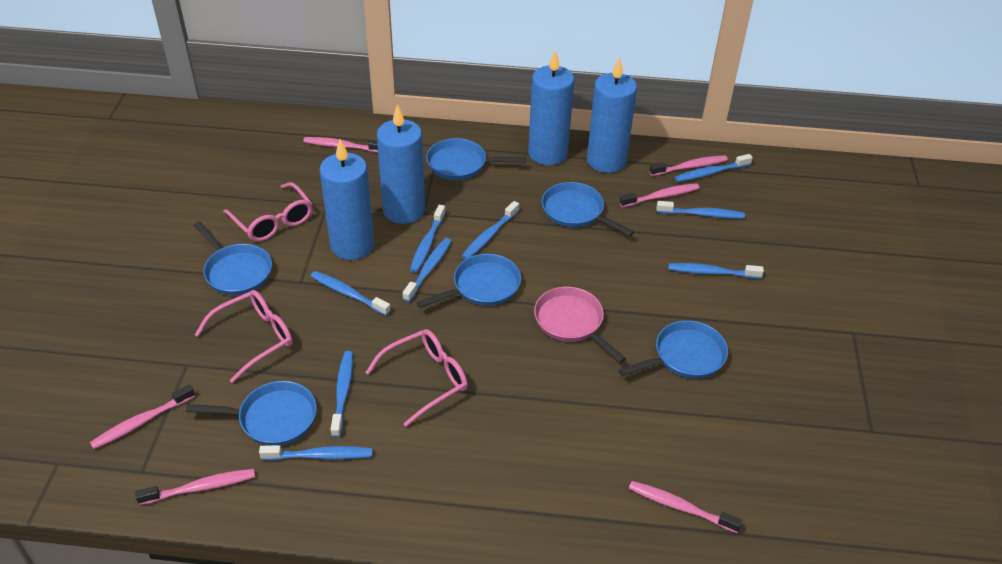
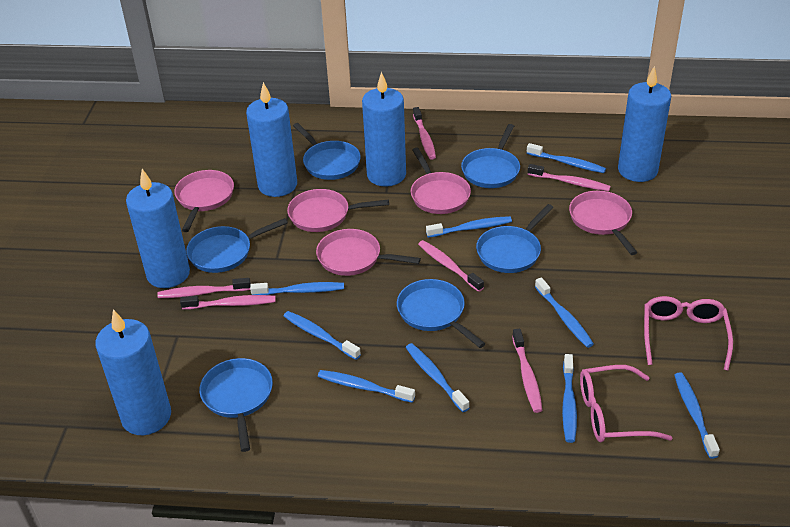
blue candle: [320,139,374,260] [377,104,425,224] [528,50,574,165] [587,57,637,173] = 4 -> [95,309,171,435] [126,169,190,288] [246,82,297,197] [362,72,406,187] [618,66,671,182] = 5
pink glasses: [195,290,293,383] [223,182,313,242] [365,329,468,427] = 3 -> [580,365,672,442] [644,296,733,371] = 2
pink pan: [534,287,626,363] = 1 -> [174,170,234,232] [287,189,389,232] [316,229,421,276] [411,147,471,214] [569,191,638,255] = 5

